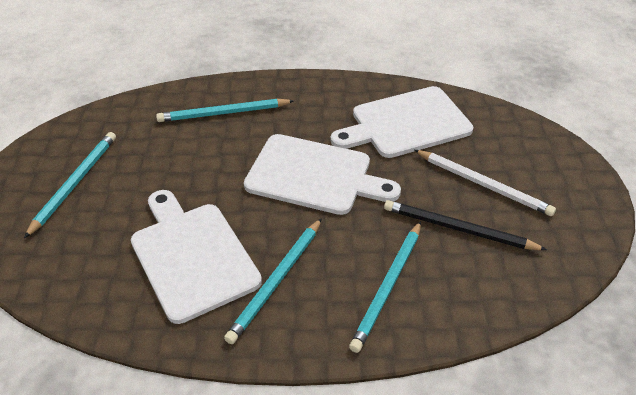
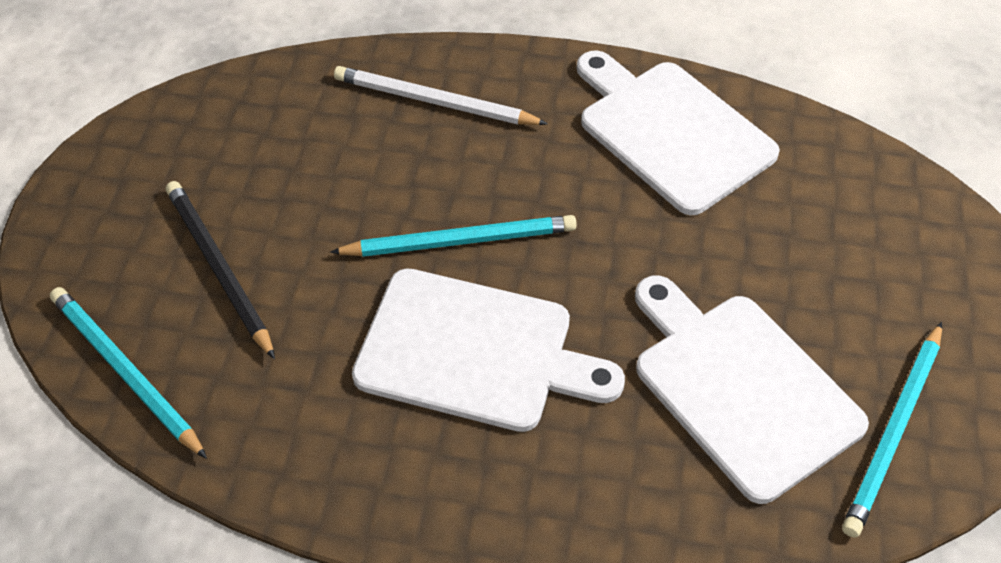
turquoise pencil: [24,132,116,238] [156,99,294,122] [224,218,322,344] [349,221,421,353] = 4 -> [50,287,207,459] [330,215,577,257] [842,322,942,537] = 3

